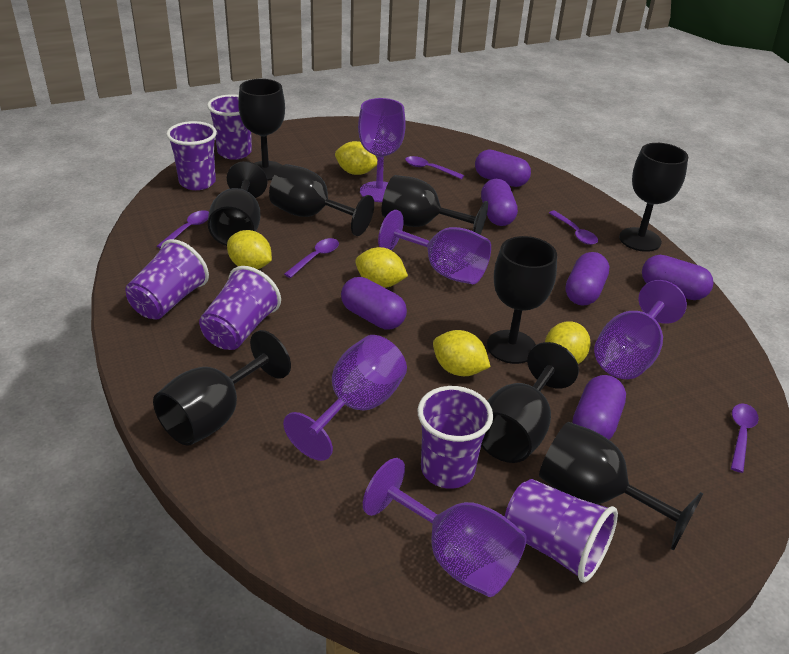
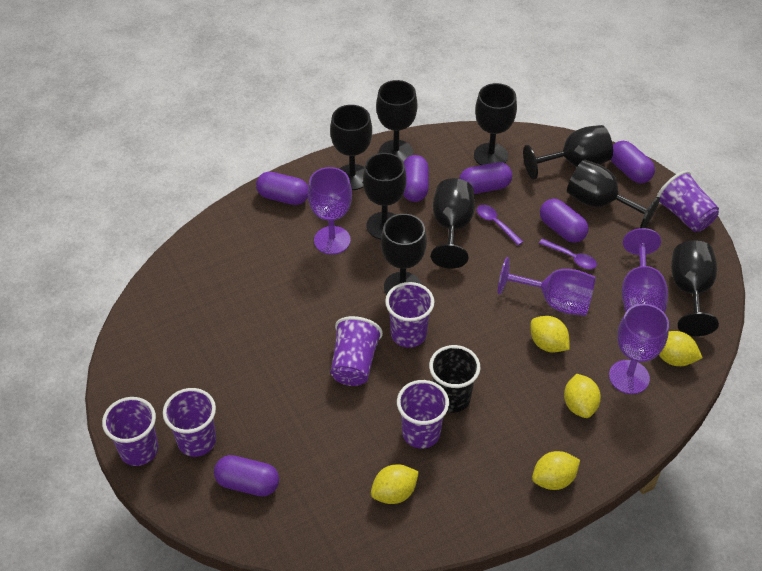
black cup: none = 0 -> [429,345,480,413] = 1
purple goblet: [283,335,407,461] [358,98,406,202] [363,458,527,597] [378,210,491,284] [594,280,687,379] = 5 -> [308,167,352,255] [498,257,596,316] [609,304,669,394] [622,228,668,312] = 4
purple spoon: [157,210,209,249] [284,238,339,278] [405,156,464,179] [549,211,598,245] [731,403,759,473] = 5 -> [477,205,523,245] [539,238,597,269] = 2

